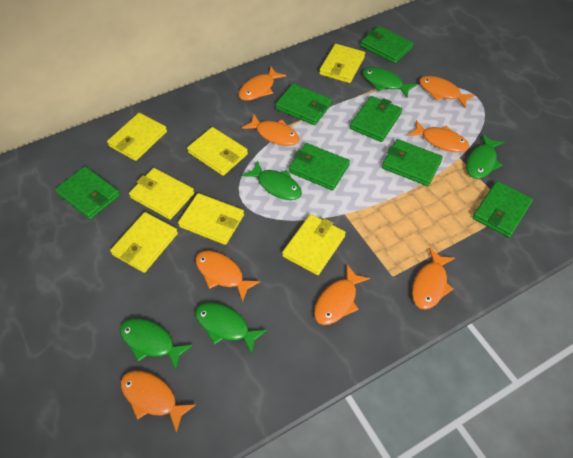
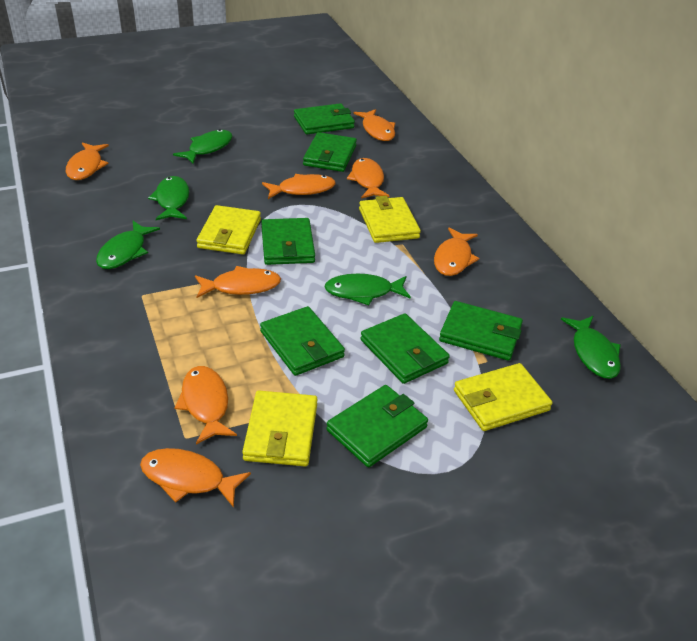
yellow wallet: [107,113,167,161] [110,212,178,273] [129,168,194,220] [178,193,244,245] [187,127,248,176] [282,214,346,275] [319,44,365,83] = 7 -> [196,205,261,254] [242,391,317,466] [359,196,421,243] [454,363,552,431] = 4

